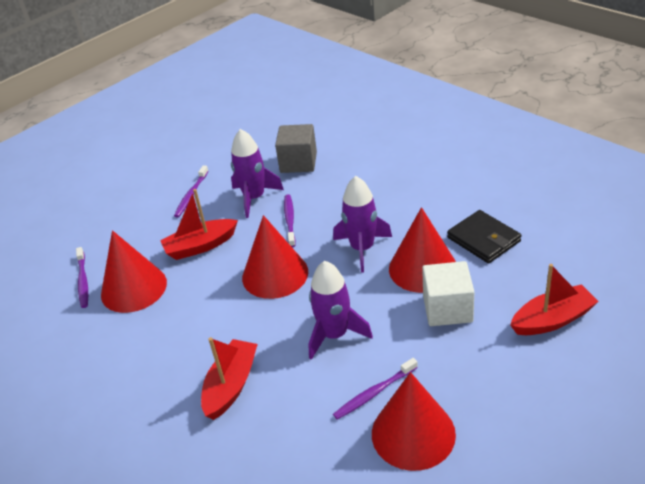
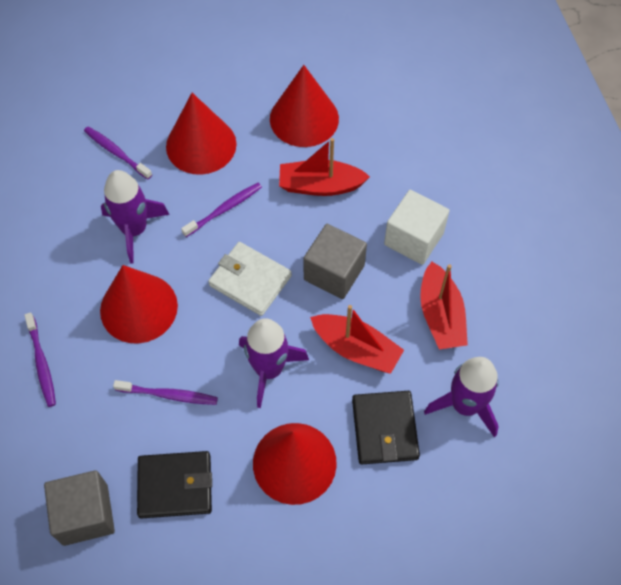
black wallet: [447,210,521,264] = 1 -> [137,451,212,519] [352,391,420,464] = 2
grey cube: [275,124,317,173] = 1 -> [44,470,115,546] [303,224,367,299] = 2
white wallet: none = 0 -> [208,242,292,316] = 1

